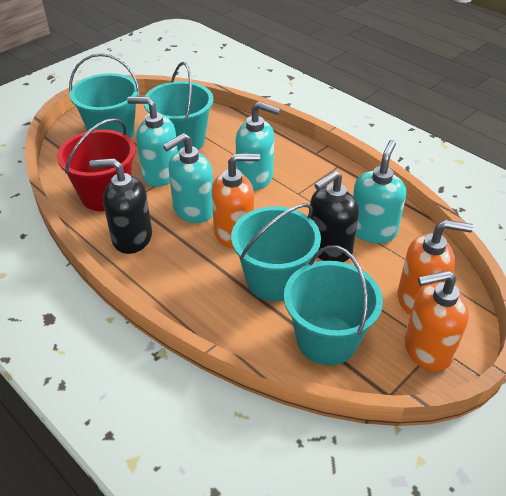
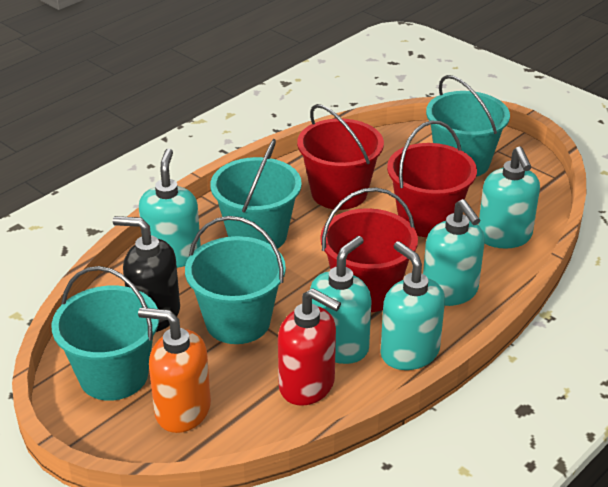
black soap dispenser: [89,158,152,254] [310,170,359,262] = 2 -> [113,216,180,332] = 1
orange soap dispenser: [212,153,260,249] [398,220,474,315] [404,270,469,372] = 3 -> [138,307,211,433] = 1
red bucket: [57,118,136,211] = 1 -> [297,104,384,210] [320,188,418,312] [387,120,477,237] = 3
red soap dispenser: none = 0 -> [278,288,341,406] = 1
turquoise soap dispenser: [127,97,178,187] [163,133,213,223] [236,101,281,191] [353,140,406,243] = 4 -> [139,148,201,268] [310,236,372,364] [380,241,445,370] [423,199,485,306] [478,146,540,248] = 5

